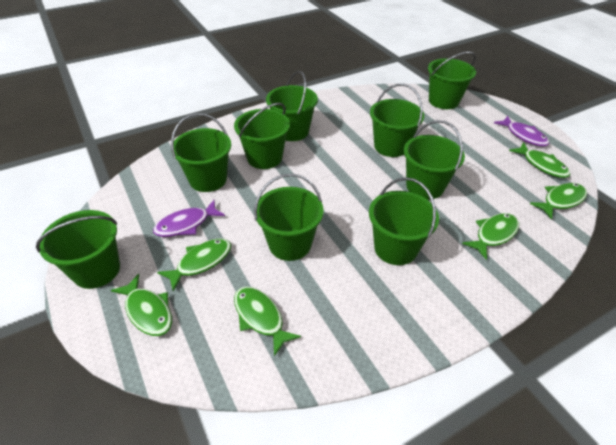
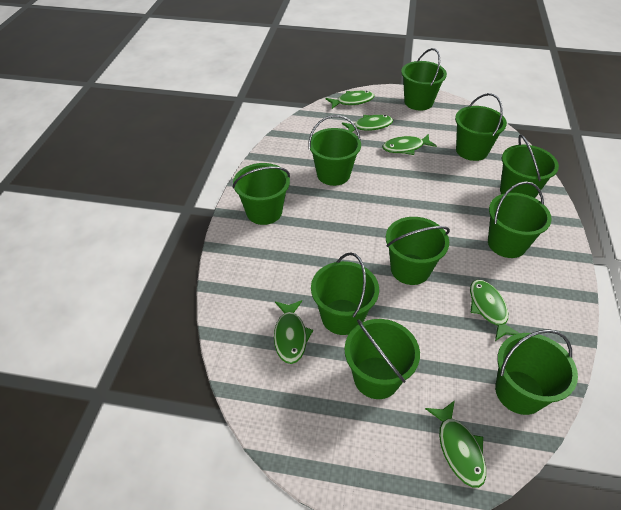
green bucket: [36,210,120,289] [171,113,231,192] [234,103,290,169] [254,173,324,261] [266,71,318,141] [369,177,439,265] [370,84,424,157] [404,120,465,199] [428,51,476,109] = 9 -> [233,163,290,225] [309,115,361,186] [311,252,379,335] [344,319,420,399] [386,217,450,285] [401,48,447,111] [455,93,507,161] [488,181,552,258] [495,329,578,415] [500,135,559,198] = 10
purple fish: [153,200,225,237] [494,116,549,147] = 2 -> none = 0

